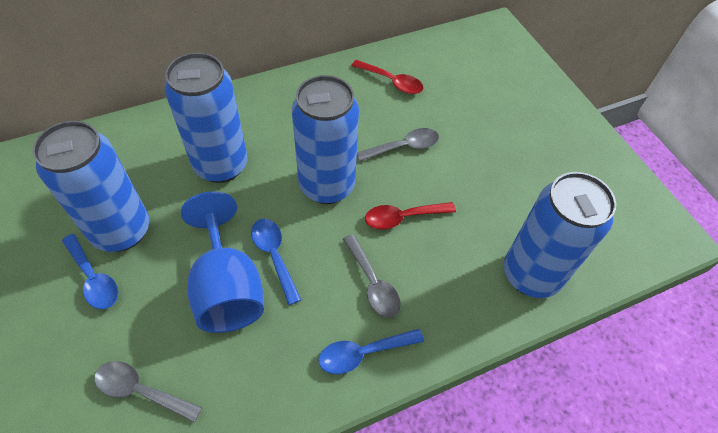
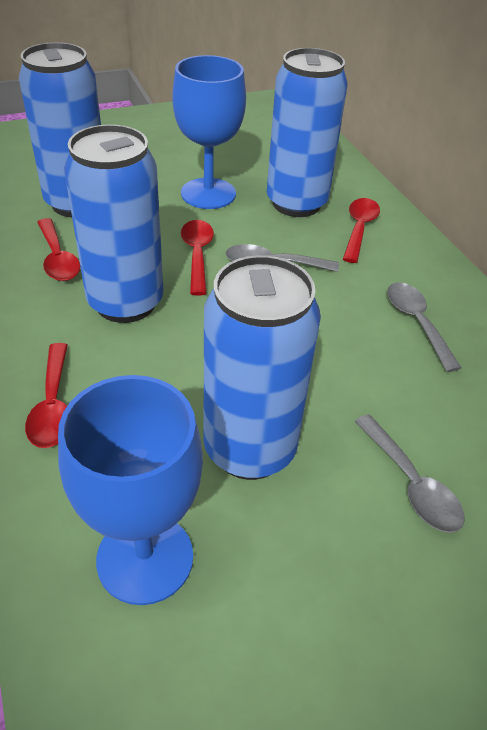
blue goblet: [181,191,264,333] = 1 -> [58,375,203,605] [172,55,246,209] = 2
blue spoon: [62,234,118,309] [251,219,301,305] [319,329,424,374] = 3 -> none = 0
red spoon: [352,60,423,94] [365,202,456,230] = 2 -> [25,343,68,448] [37,218,80,281] [181,220,214,296] [343,198,380,263] = 4

